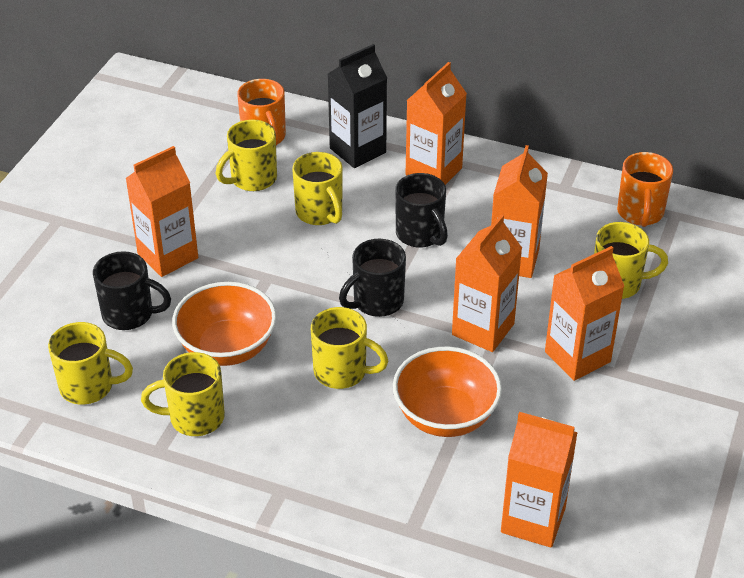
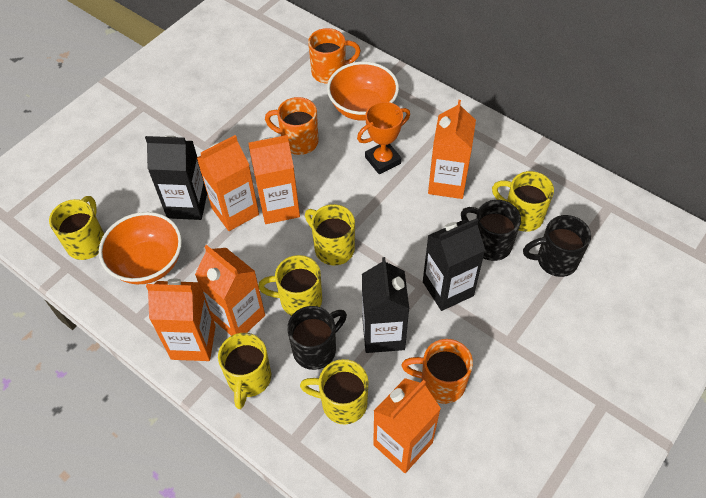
black carton: [328,44,387,168] = 1 -> [145,136,207,220] [362,257,409,353] [423,218,485,311] = 3
orange mug: [237,79,286,146] [617,152,673,227] = 2 -> [265,97,318,155] [308,28,361,84] [401,339,473,404] = 3
orange trophy: none = 0 -> [357,102,410,174] = 1

